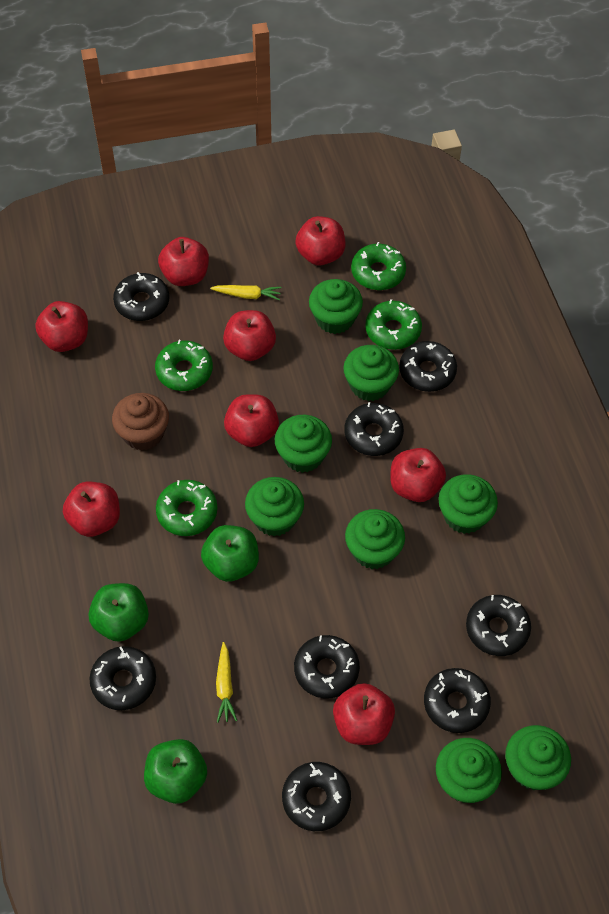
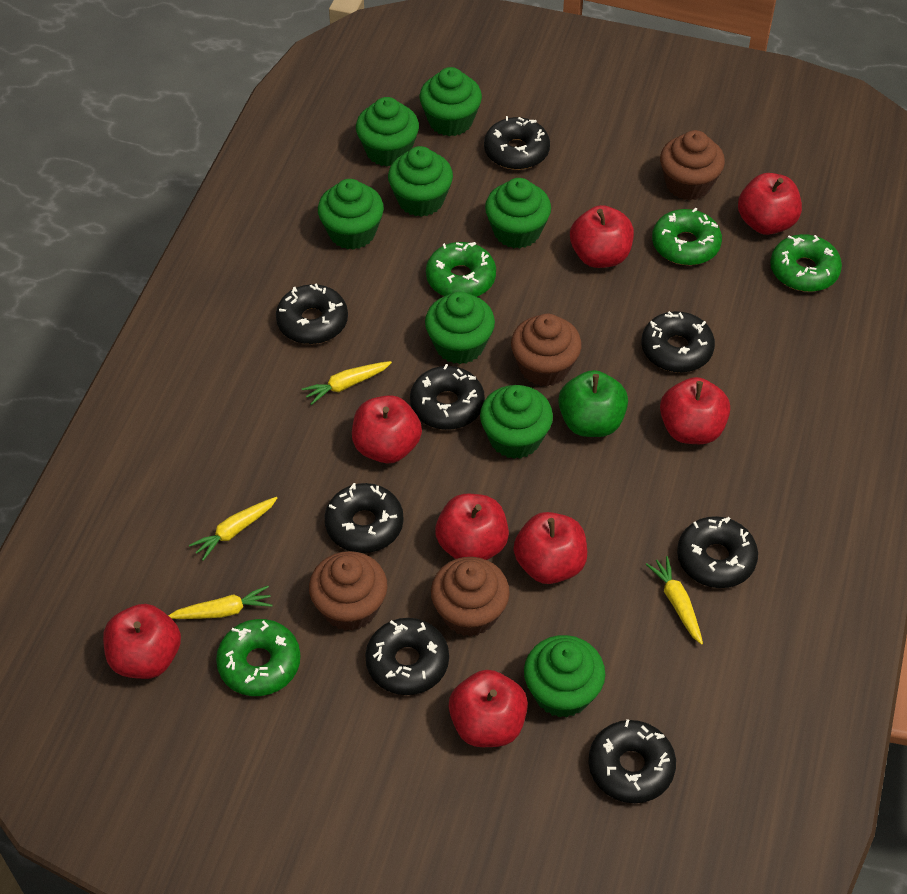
brown cupcake: [112,393,169,451] = 1 -> [309,551,388,631] [431,557,510,637] [511,314,581,386] [660,130,725,200] = 4
green apple: [89,583,149,642] [144,739,207,804] [201,525,259,582] = 3 -> [558,370,628,437] = 1
yellow carrot: [210,285,281,300] [216,642,237,723] = 2 -> [168,586,273,619] [189,497,277,561] [302,361,392,405] [646,556,703,645] = 4

